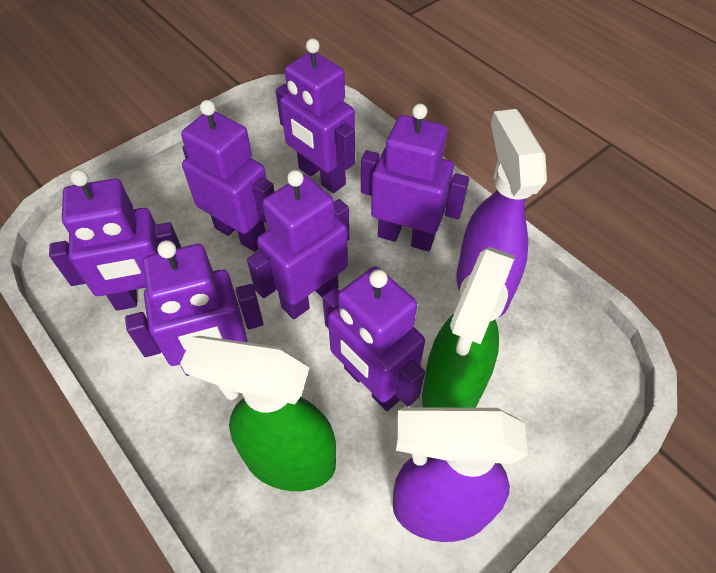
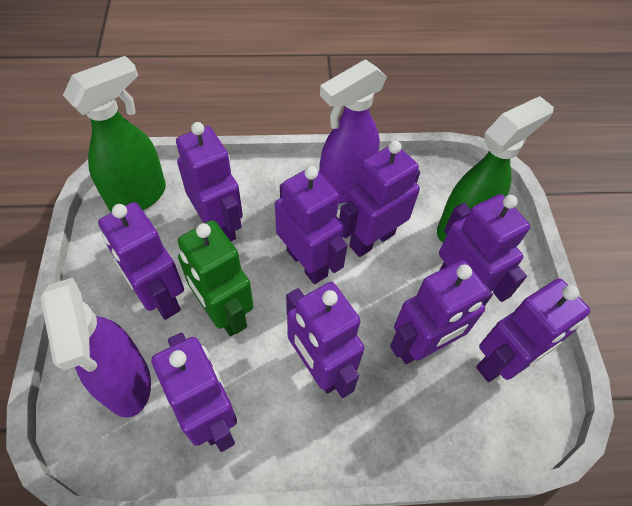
green robot: none = 0 -> [178,220,254,336] = 1
purple robot: [49,170,181,311] [125,240,264,376] [181,100,274,252] [247,170,350,320] [276,38,355,193] [323,266,425,411] [361,104,469,251] = 7 -> [98,202,184,320] [151,333,237,452] [176,122,243,241] [275,166,348,284] [286,282,365,398] [339,140,420,257] [390,260,493,364] [439,194,530,302] [476,279,590,382] = 9

